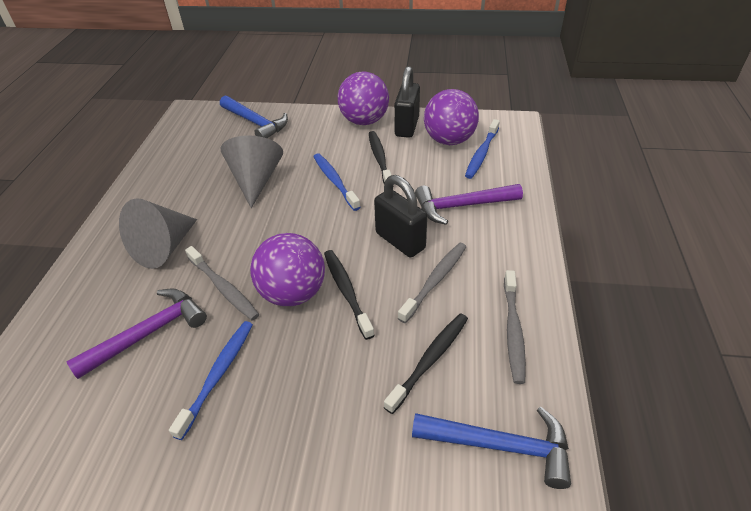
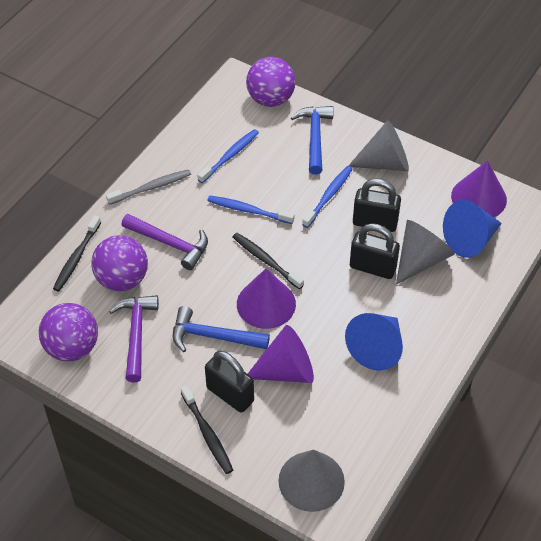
black padlock: [374,175,427,257] [394,66,420,138] = 2 -> [205,351,254,413] [350,223,400,279] [353,179,401,232] = 3
blue cone: none = 0 -> [345,313,403,371] [443,200,502,258] = 2
grey cone: [119,198,197,269] [220,135,283,208] = 2 -> [278,450,345,512] [348,120,409,171] [396,220,455,285] = 3
grey toothbrush: [185,246,259,321] [398,243,466,323] [504,270,526,384] = 3 -> [106,169,191,205] = 1
purple cone: none = 0 -> [237,268,296,329] [248,325,314,383] [451,160,507,217] = 3

